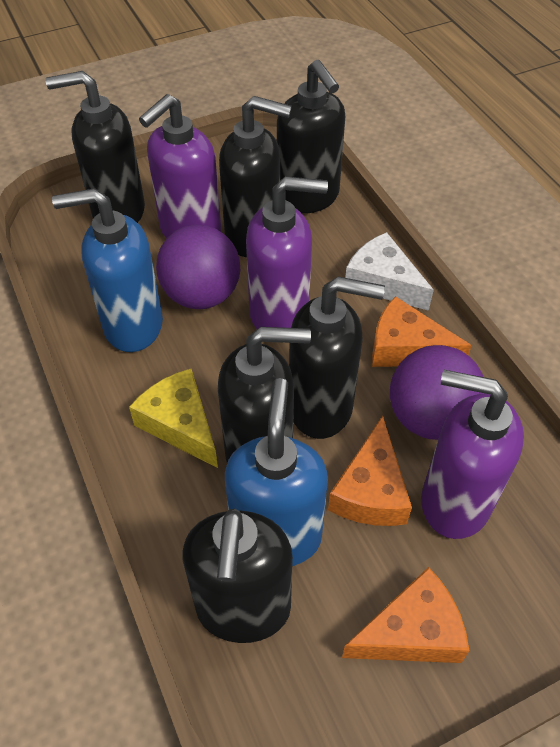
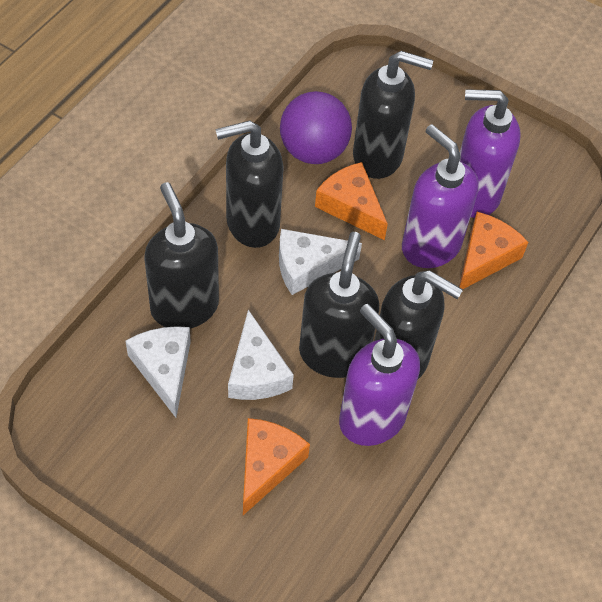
black soap dispenser: [45,71,145,223] [183,509,293,643] [218,327,311,463] [219,96,292,257] [277,60,345,214] [289,277,385,439] = 6 -> [144,182,219,328] [215,120,284,248] [299,232,379,378] [353,51,433,179] [374,270,463,379] = 5
blue soap dispenser: [52,188,163,352] [225,378,328,566] = 2 -> none = 0
purple ball: [156,225,240,309] [390,345,485,440] = 2 -> [280,91,352,164] = 1
white cheese: [345,232,434,311] = 1 -> [126,326,191,418] [228,310,294,400] [279,229,362,295] = 3
yellow cheese: [129,369,218,468] = 1 -> none = 0

